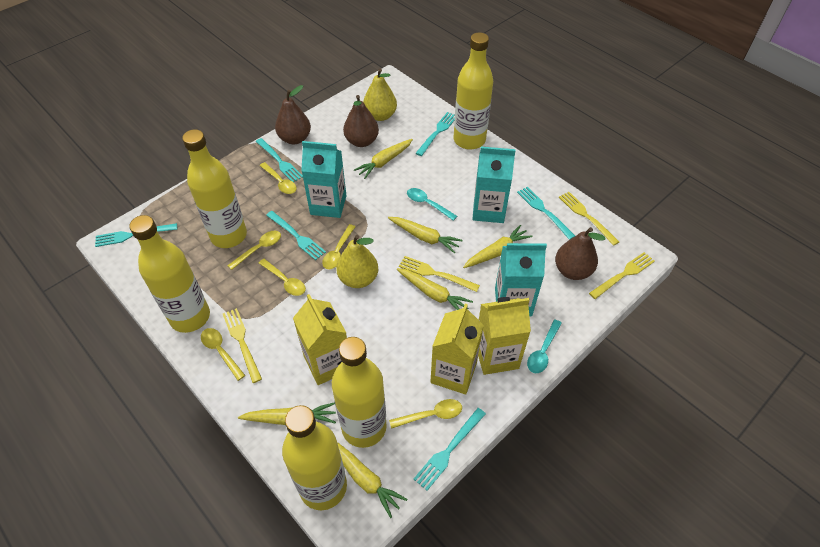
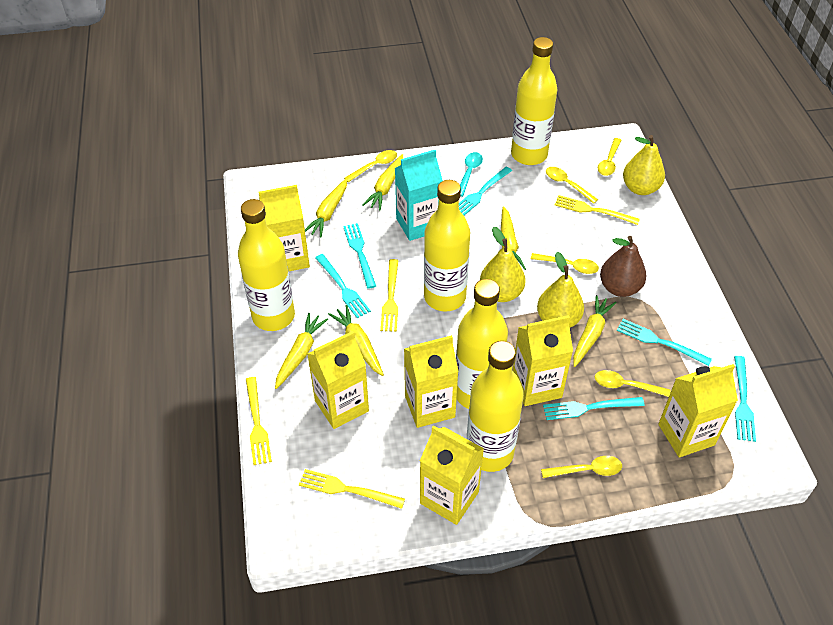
brown pear: [275,85,311,144] [343,95,379,147] [555,227,605,280] = 3 -> [600,236,646,297] = 1
turquoise carton: [301,141,346,218] [472,147,516,223] [495,243,547,317] = 3 -> [395,150,443,241] = 1
turquoise spoon: [407,188,457,221] [527,320,562,373] = 2 -> [460,152,483,197] = 1
yellow carton: [293,294,347,385] [430,303,484,394] [478,297,531,375] = 3 -> [258,185,310,271] [307,331,369,429] [404,335,459,428] [420,425,484,525] [512,315,573,406] [658,364,738,457] = 6
yellow pear: [336,235,378,288] [363,69,397,121] = 2 -> [480,227,525,302] [537,252,584,328] [623,135,665,195] = 3

